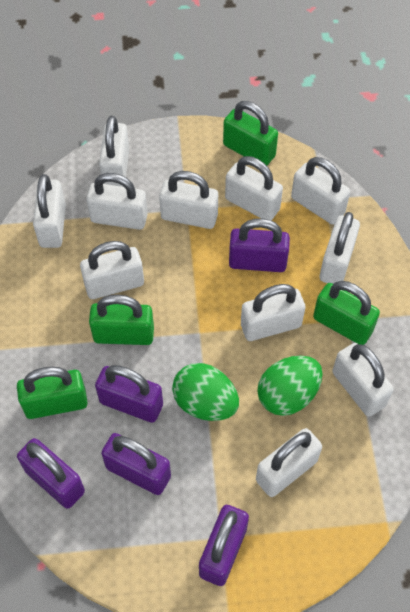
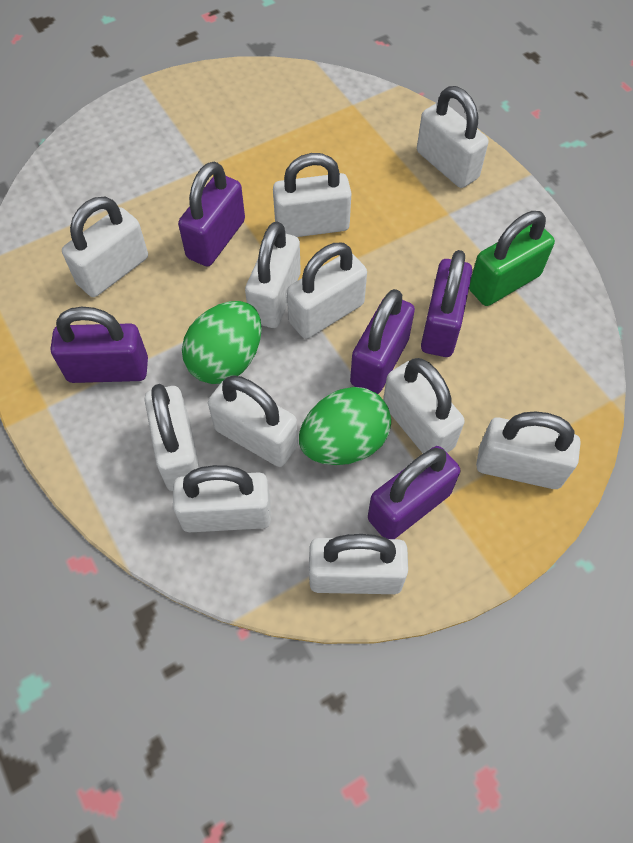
green padlock: [17,367,88,419] [89,295,154,345] [223,101,278,166] [313,281,380,345] = 4 -> [469,211,555,306] = 1

